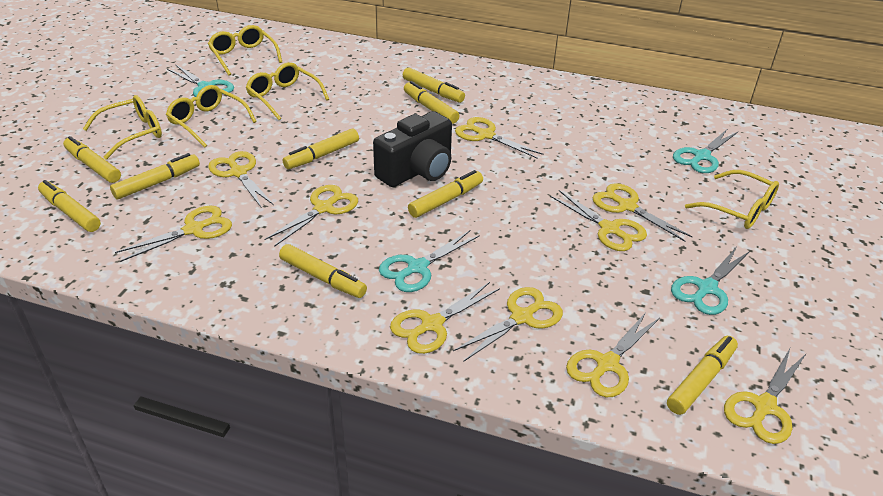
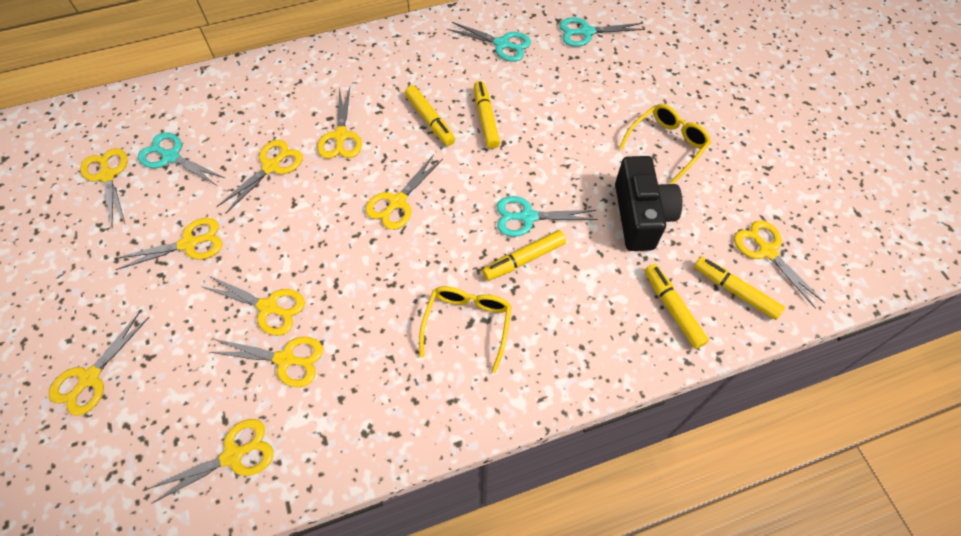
yellow glasses: [83,95,162,160] [166,85,257,147] [208,25,282,76] [246,62,329,120] [685,170,779,229] = 5 -> [419,286,512,373] [619,104,711,184] = 2
yellow marker: [38,180,101,232] [63,136,121,183] [110,153,200,199] [279,244,367,298] [283,128,359,169] [403,67,465,103] [404,81,459,124] [408,170,483,218] [667,336,738,415] = 9 -> [405,85,455,146] [474,81,500,149] [482,230,566,281] [645,264,709,349] [694,257,785,320] = 5

